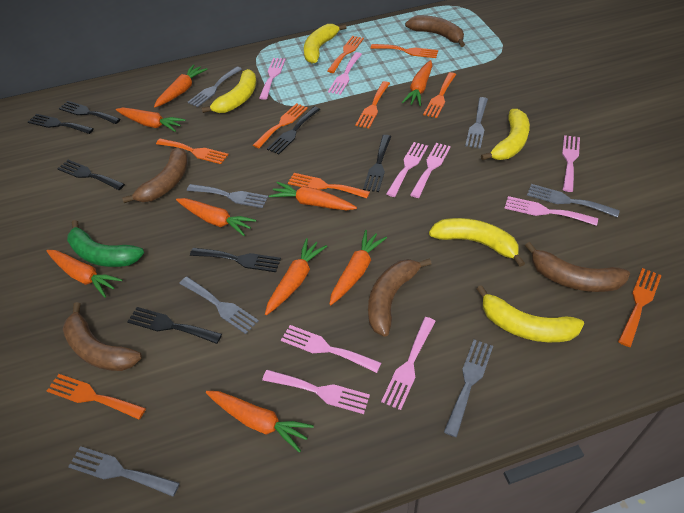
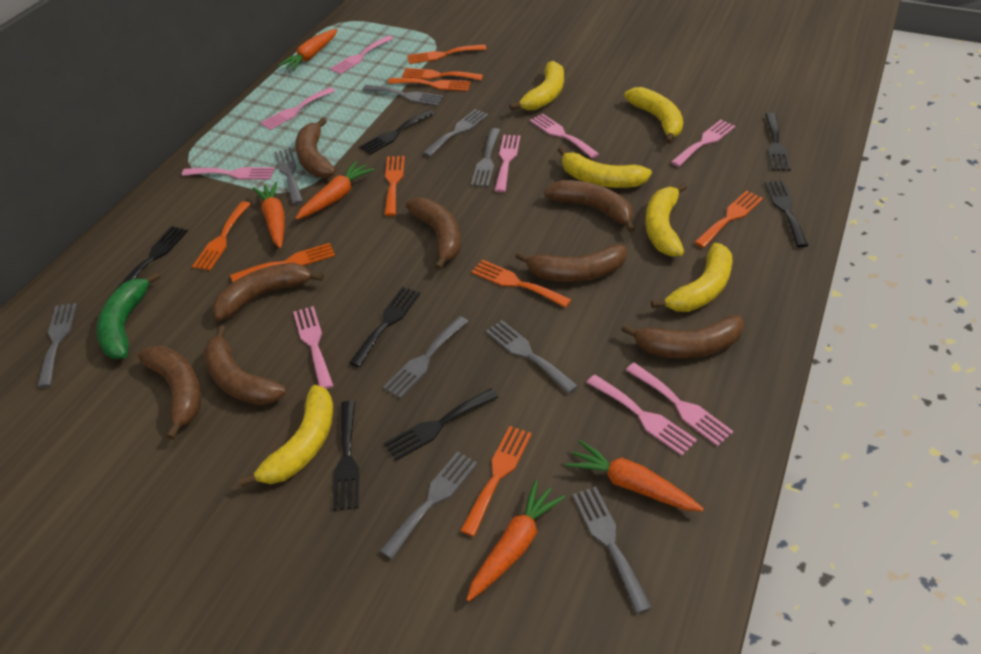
brown banana: [63,302,142,371] [122,147,188,203] [368,258,431,337] [405,15,465,47] [525,242,630,292] = 5 -> [138,346,201,440] [203,325,286,405] [212,263,324,320] [295,118,336,178] [405,198,461,270] [515,244,627,282] [544,180,635,233] [621,315,744,358] = 8
grey fork: [68,446,180,497] [179,277,259,334] [187,184,268,208] [188,67,242,107] [444,339,493,437] [465,97,488,149] [527,184,620,218] = 7 -> [37,303,77,388] [274,148,303,205] [363,85,444,106] [380,451,478,559] [383,316,469,399] [423,109,488,157] [471,128,500,187] [486,320,578,394] [573,487,652,614] = 9
orange carrot: [46,250,123,298] [116,108,185,132] [154,64,208,108] [176,198,256,236] [206,391,314,453] [265,238,327,315] [269,182,357,210] [329,230,387,305] [402,60,432,106] = 9 -> [252,182,285,248] [278,29,337,71] [296,161,374,219] [466,480,565,602] [566,440,704,511] = 5
yellow banana: [202,69,256,113] [304,24,347,64] [429,218,525,267] [477,285,584,342] [481,109,530,161] = 5 -> [239,385,333,487] [509,61,564,110] [558,147,652,188] [624,87,683,144] [645,183,687,257] [651,243,732,312] = 6

